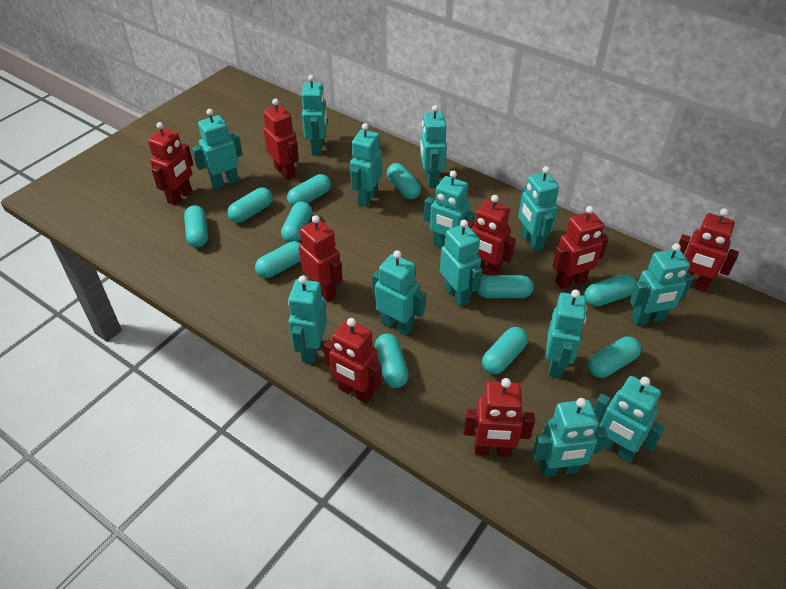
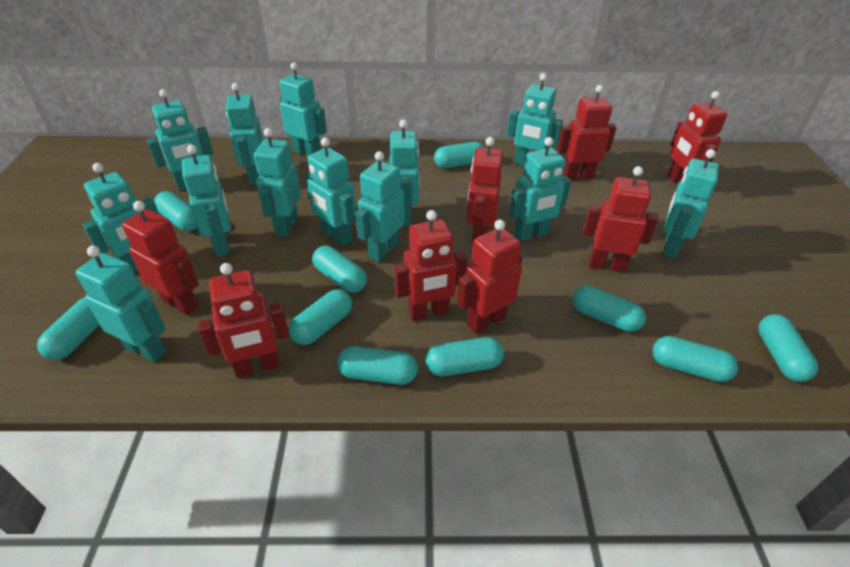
turquoise capsule: [184,205,208,247] [227,188,273,223] [255,241,301,278] [281,201,312,243] [287,174,331,206] [375,333,409,388] [387,163,421,200] [477,275,534,298] [482,327,528,374] [584,274,637,307] [588,336,641,378] = 11 -> [37,297,100,360] [154,191,198,231] [289,289,352,345] [312,246,367,293] [337,346,418,385] [425,337,504,376] [434,142,485,168] [572,285,646,332] [652,336,738,382] [758,314,818,382] = 10

